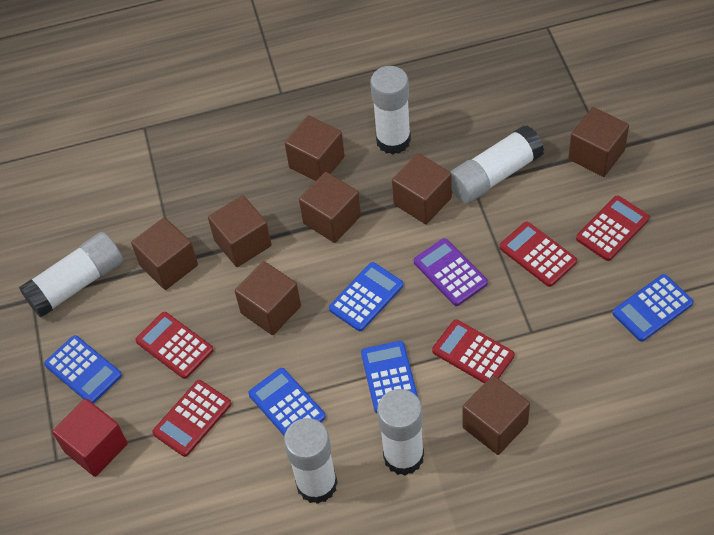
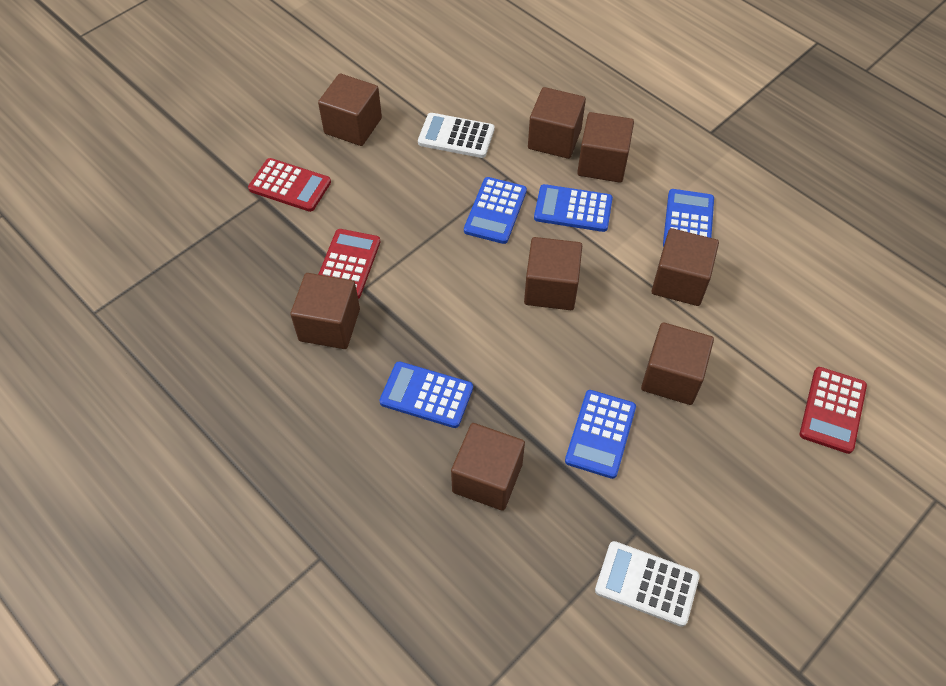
purple calculator: [414,238,488,306] = 1 -> none = 0
red calculator: [135,312,214,379] [152,380,232,457] [432,319,515,383] [499,221,577,287] [576,196,650,261] = 5 -> [248,158,331,212] [319,229,381,299] [800,367,867,454] = 3
red cube: [52,399,128,477] = 1 -> none = 0
white calculator: none = 0 -> [418,113,495,158] [595,541,700,627] = 2
white glue stick: [19,232,123,318] [284,418,338,504] [370,66,411,155] [377,389,424,476] [450,125,544,204] = 5 -> none = 0

